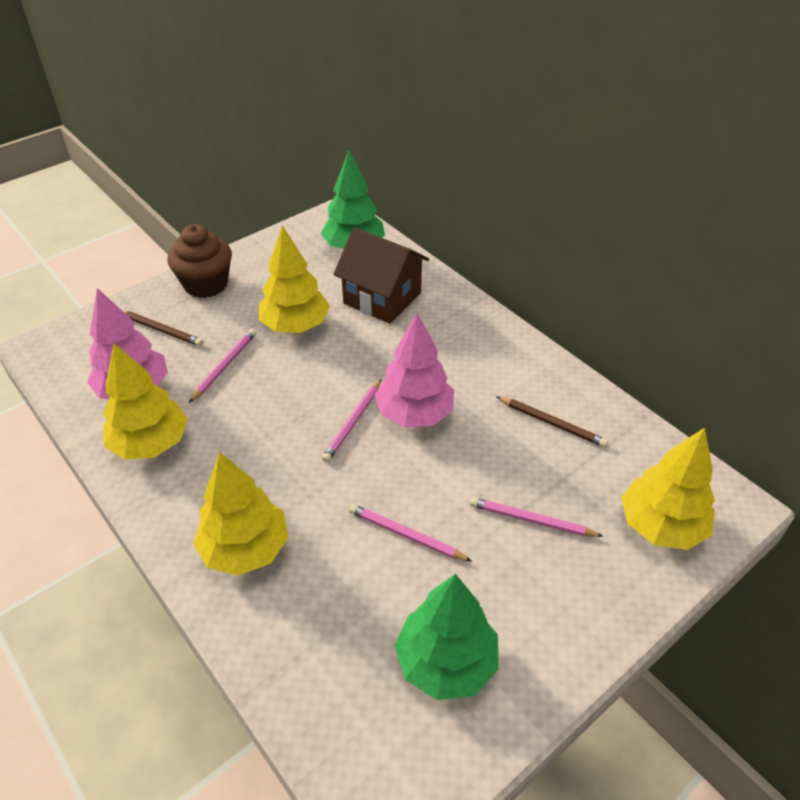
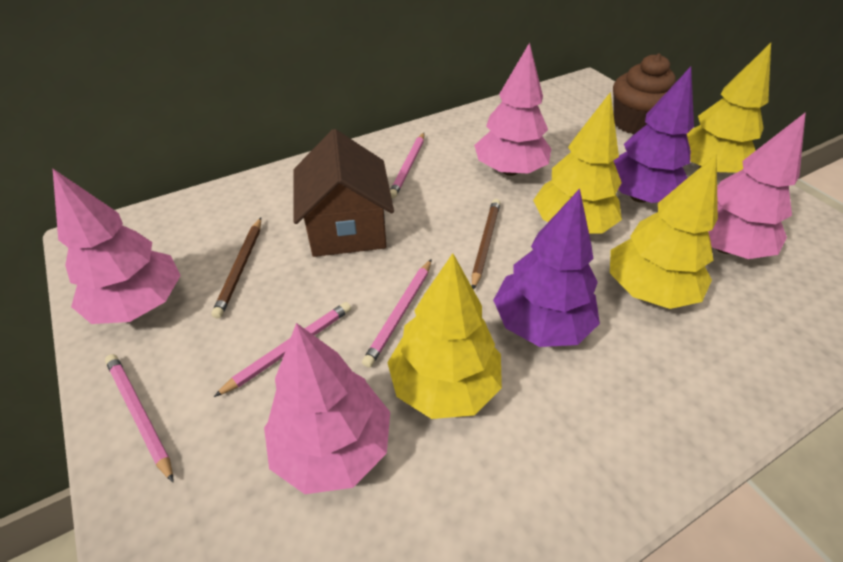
green tree: [320,150,385,249] [395,574,499,700] = 2 -> none = 0
pink tree: [87,288,168,399] [375,313,454,427] = 2 -> [53,169,181,324] [264,323,390,494] [474,42,551,176] [708,112,806,259] = 4
purple tree: none = 0 -> [493,189,600,347] [613,66,694,203] = 2

